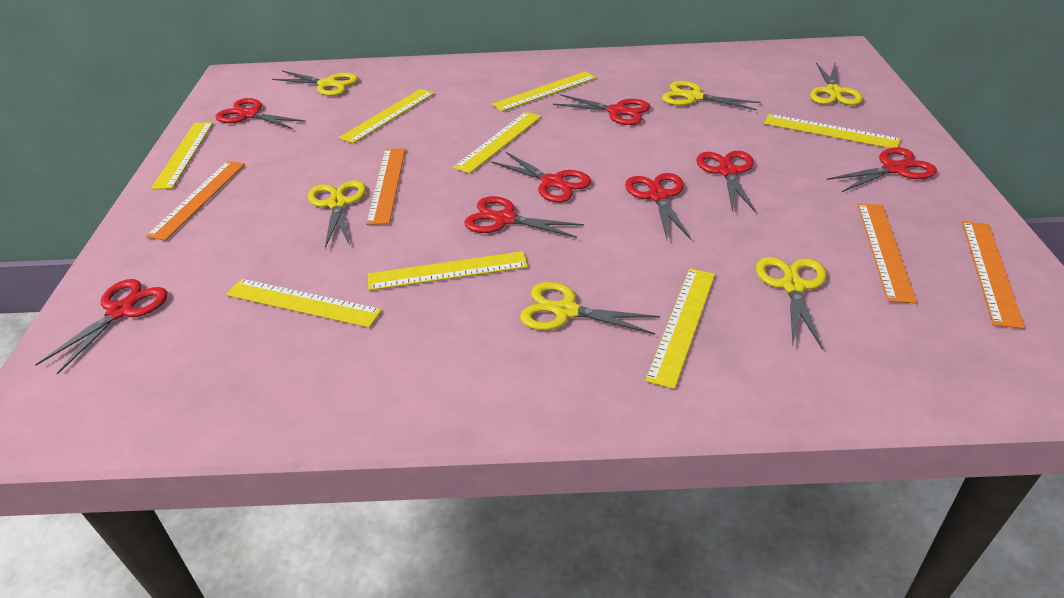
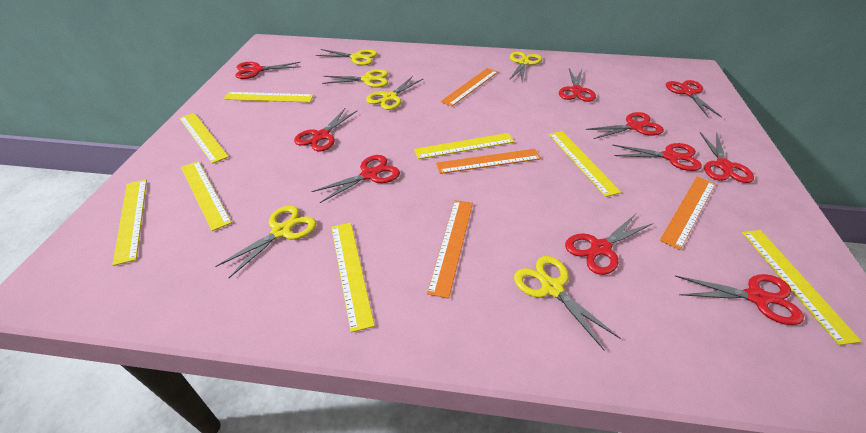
red scissors: [35,279,168,375] [215,98,306,129] [464,196,584,238] [491,151,591,202] [553,94,650,125] [625,173,691,239] [696,151,756,213] [827,147,937,192] = 8 -> [235,62,301,79] [294,108,358,151] [311,155,400,203] [559,69,596,102] [565,214,653,275] [585,112,664,139] [613,143,702,171] [666,80,722,117] [675,274,804,325] [700,132,754,183] = 10

